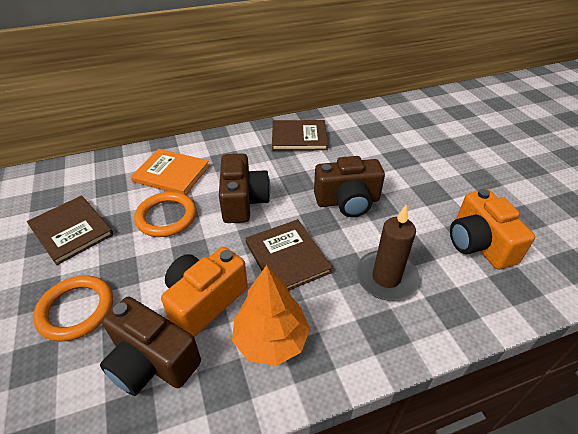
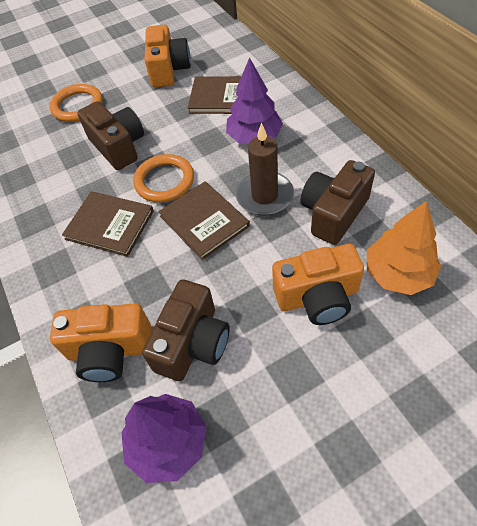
orange book: [131,149,210,195] = 1 -> none = 0
orange camera: [161,247,248,337] [450,189,535,269] = 2 -> [50,303,151,382] [145,25,191,87] [272,244,364,325] = 3
purple tree: none = 0 -> [121,394,206,483] [226,57,283,144] = 2

